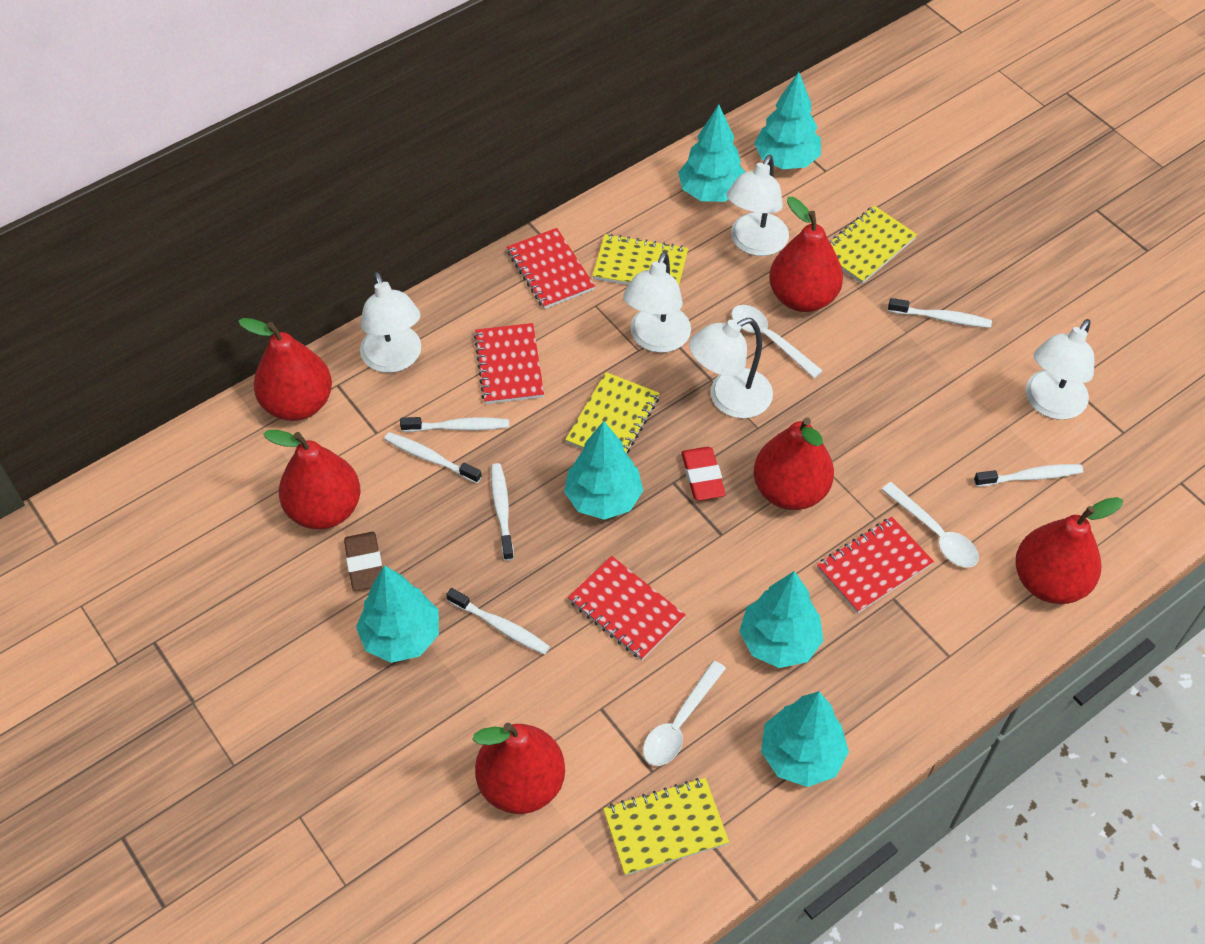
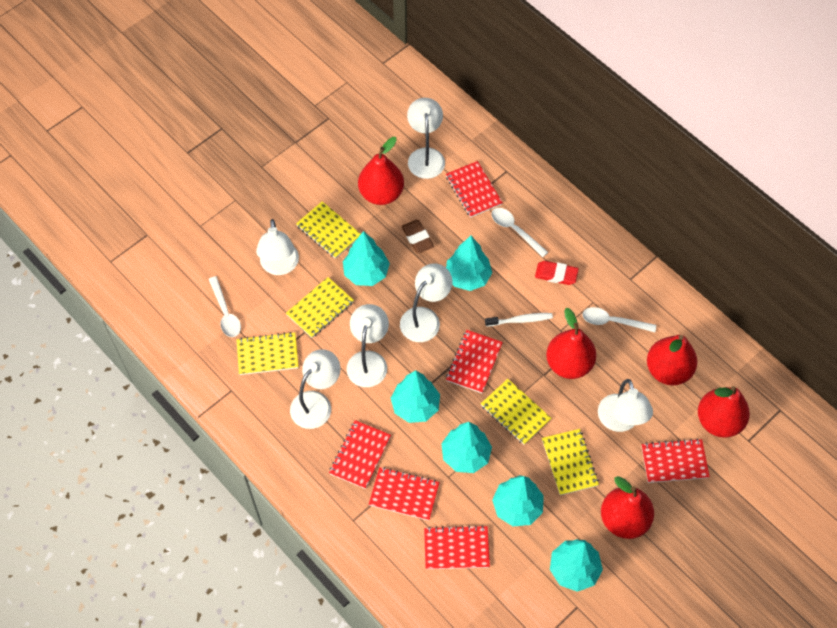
red notebook: [474,323,544,404] [507,228,595,309] [568,556,686,660] [817,517,934,613] = 4 -> [329,420,391,489] [369,467,440,521] [424,525,490,569] [446,161,503,218] [446,330,503,393] [641,439,710,483] = 6
red pear: [239,318,332,421] [263,430,360,529] [472,723,565,814] [753,418,834,510] [769,197,843,312] [1015,497,1123,604] = 6 -> [358,137,404,205] [546,308,596,379] [601,476,654,539] [647,335,697,385] [698,386,750,438] = 5
white lamp: [360,272,421,373] [623,252,691,353] [689,318,773,419] [727,155,789,256] [1026,319,1094,420] = 5 -> [256,219,299,275] [290,349,341,429] [347,304,389,387] [400,263,452,342] [407,98,445,179] [598,379,653,432] = 6
white toothbrush: [384,432,482,483] [400,417,509,432] [446,588,550,655] [491,463,514,561] [888,298,992,328] [974,464,1083,487] = 6 -> [485,313,553,327] = 1
yellow notebook: [565,372,660,453] [592,234,688,285] [603,778,729,876] [829,206,917,284] = 4 -> [236,332,299,375] [286,277,354,338] [296,201,361,259] [481,379,552,445] [542,429,599,495] = 5

